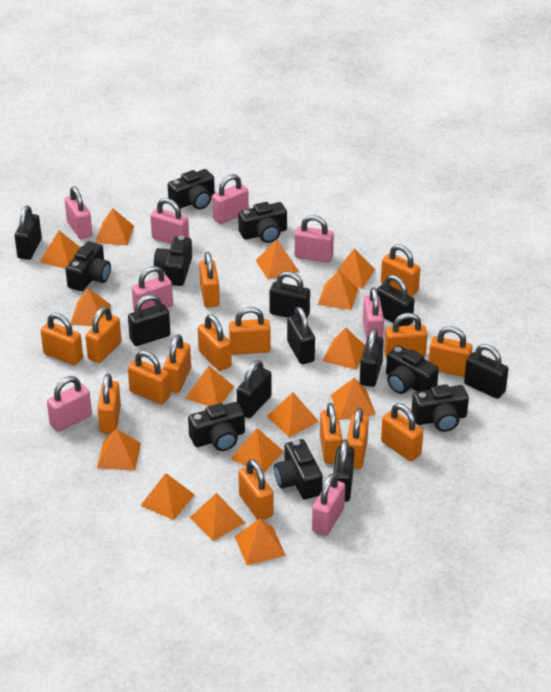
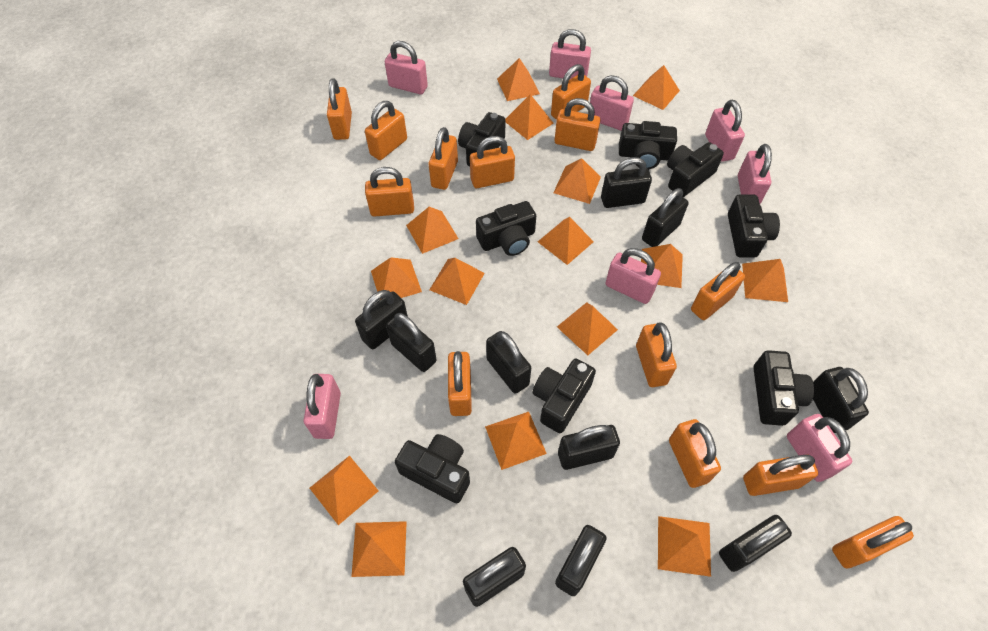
black padlock: [15,205,42,260] [128,295,170,346] [237,360,271,418] [270,272,310,318] [287,307,315,364] [333,439,354,502] [360,328,384,387] [377,275,415,326] [464,344,509,399] = 9 -> [355,290,408,349] [386,313,437,372] [463,547,526,607] [486,331,531,394] [555,525,607,596] [558,425,620,470] [601,157,652,208] [642,188,689,247] [719,515,792,572] [813,367,869,433] = 10
orange padlock: [41,313,83,365] [85,306,121,363] [98,374,121,433] [128,351,170,404] [163,334,191,393] [198,314,232,371] [199,252,220,308] [229,307,271,355] [238,459,273,520] [320,403,342,464] [347,408,369,469] [381,244,420,297] [381,403,423,461] [384,313,427,359] [429,326,472,377] = 15 -> [327,78,352,140] [365,101,407,160] [365,167,414,217] [428,127,458,190] [448,351,472,416] [470,136,515,188] [551,64,591,120] [555,98,600,151] [636,322,677,387] [669,419,721,488] [691,262,745,320] [743,454,818,496] [832,516,914,568] = 13

